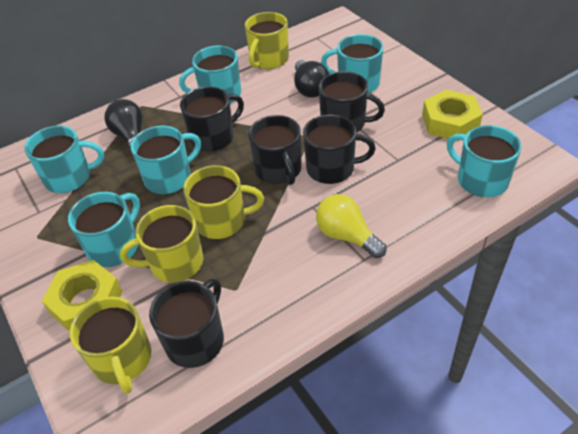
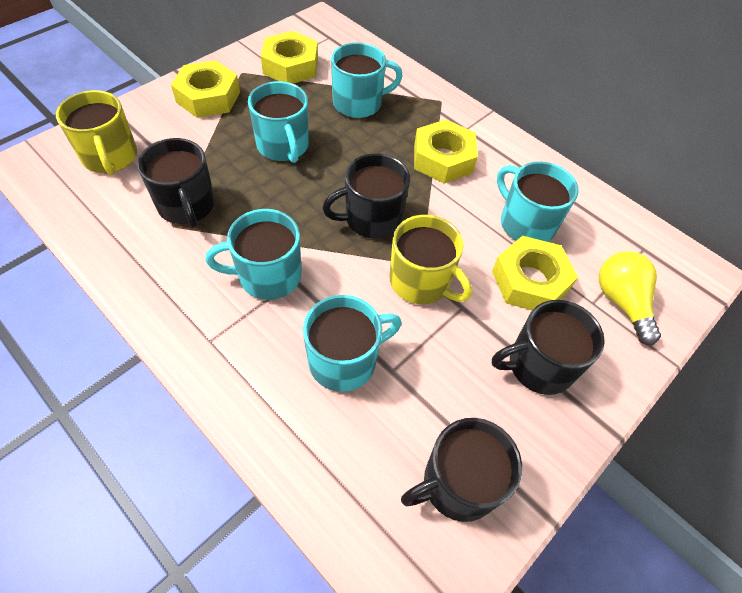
black light bulb: [105,99,143,152] [294,60,329,98] = 2 -> none = 0
black mug: [149,279,224,368] [180,87,244,152] [248,115,302,185] [303,115,376,184] [319,71,385,133] = 5 -> [137,138,215,228] [322,153,410,239] [401,418,522,522] [492,300,605,395] = 4
turquoise mug: [25,125,104,193] [68,192,140,267] [131,126,201,194] [179,46,241,103] [321,34,383,93] [447,125,522,197] = 6 -> [206,209,301,300] [248,81,309,163] [303,295,402,392] [331,42,403,118] [497,161,579,242] = 5
yellow mug: [70,296,151,394] [120,205,203,283] [183,165,264,239] [245,12,289,69] = 4 -> [56,90,137,175] [389,215,472,304] = 2
yellow nut: [42,260,122,332] [422,90,483,141] = 2 -> [171,60,240,118] [261,31,318,84] [414,119,478,184] [492,236,578,310] = 4

